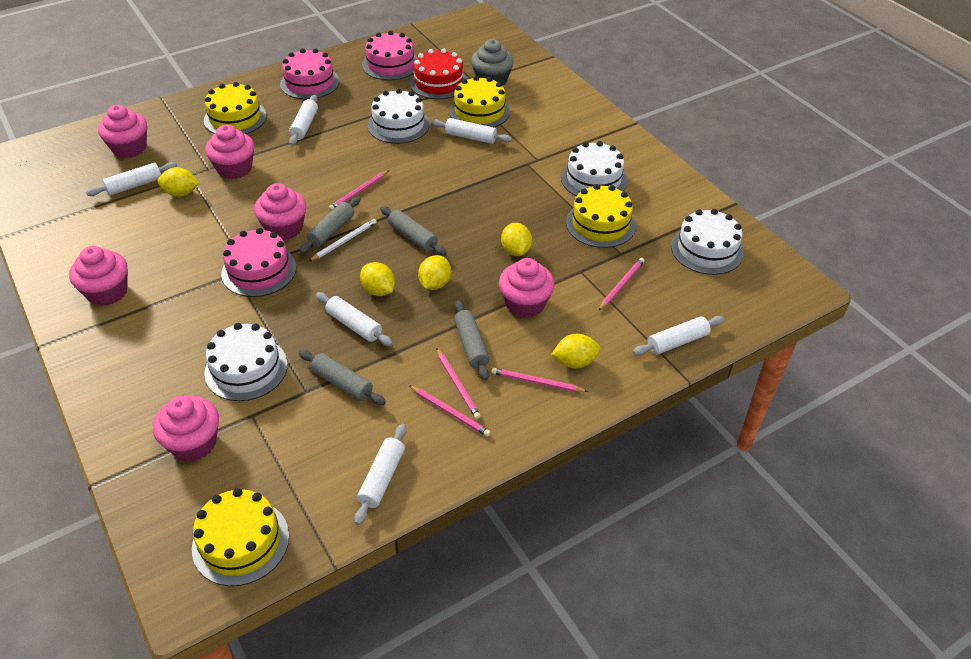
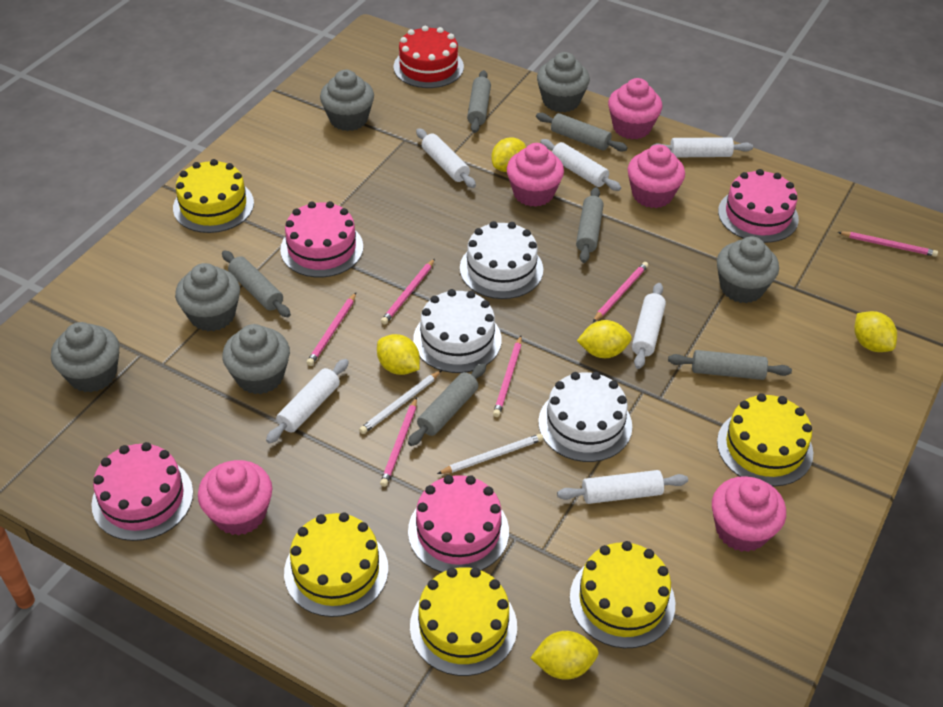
grey cupcake: [471,39,514,86] = 1 -> [51,322,120,392] [175,263,240,331] [222,324,290,394] [320,70,374,131] [537,52,590,112] [717,236,779,303] = 6
grey rolling pin: [299,197,360,254] [299,350,386,405] [380,206,446,256] [454,300,489,380] = 4 -> [222,250,291,317] [408,363,486,446] [467,70,491,133] [536,113,628,152] [576,187,604,263] [668,350,792,380] = 6
pink cake: [221,228,296,297] [280,48,339,99] [362,31,417,80] = 3 -> [91,442,193,541] [280,201,363,277] [408,475,509,573] [718,169,799,243] = 4
pink cupcake: [69,246,128,306] [98,104,147,158] [153,396,219,462] [205,125,254,179] [254,183,306,240] [499,258,555,318] = 6 -> [198,460,272,536] [507,143,564,207] [608,78,662,139] [627,144,685,208] [712,476,786,552] = 5
pink pencil: [329,171,389,211] [409,385,491,437] [436,348,481,419] [491,368,589,392] [598,258,645,311] = 5 -> [307,293,356,366] [380,397,417,487] [381,259,435,324] [493,336,522,417] [593,262,648,322] [838,232,938,257] = 6
white cake: [204,323,288,401] [368,89,430,144] [561,141,627,196] [671,209,744,275] = 4 -> [413,289,502,373] [460,221,543,299] [538,372,632,462] = 3
white pencil: [308,219,377,262] = 1 -> [359,370,442,434] [437,434,543,474] = 2
yellow cake: [192,488,289,586] [204,82,267,134] [449,76,510,127] [566,184,636,248] = 4 -> [173,159,254,233] [284,512,388,617] [410,567,517,676] [570,541,675,648] [717,393,813,486] = 5

